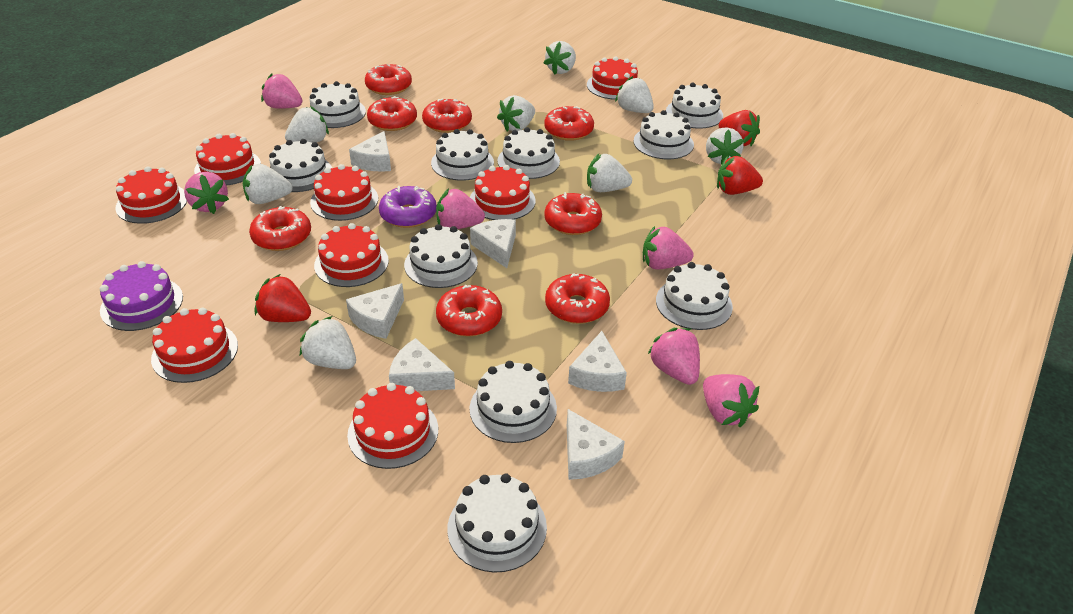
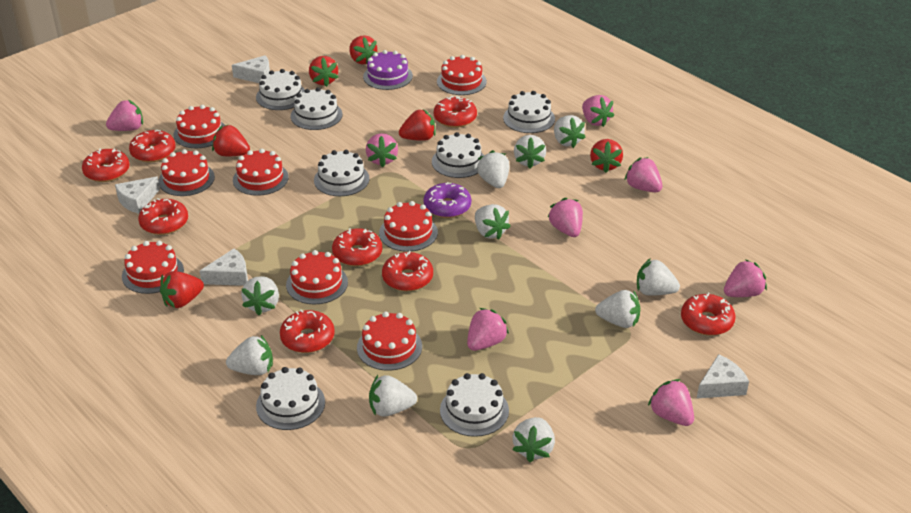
pink strawberry: [184,172,229,214] [261,73,302,109] [436,188,485,229] [643,226,694,270] [648,328,700,385] [703,374,759,427] = 6 -> [106,100,143,131] [366,133,398,167] [467,308,509,351] [548,198,583,237] [582,95,614,127] [624,157,663,192] [648,379,694,426] [724,259,767,297] = 8
red strawberry: [255,274,311,322] [717,156,763,195] [719,110,760,146] = 3 -> [160,271,204,308] [212,125,250,156] [309,56,339,87] [349,35,378,65] [399,109,435,141] [590,139,623,173] = 6
white cake: [269,139,332,192] [309,81,366,128] [404,224,478,288] [431,129,494,181] [447,473,547,572] [469,361,557,443] [497,127,560,179] [633,110,694,159] [656,262,733,330] [666,83,723,129] = 10 -> [256,69,305,110] [256,367,325,430] [291,87,342,130] [314,150,370,196] [432,132,484,178] [440,373,509,437] [503,91,555,133] = 7
white cheese: [346,283,404,339] [349,131,391,172] [389,338,455,391] [470,219,516,268] [567,409,625,480] [568,331,627,392] = 6 -> [115,177,160,214] [200,249,248,286] [232,55,270,83] [697,354,749,398] = 4
white strawberry: [243,164,293,204] [285,106,329,143] [300,316,356,369] [497,95,535,131] [544,41,576,75] [587,154,632,192] [615,76,654,113] [706,127,744,165] = 8 -> [226,335,273,375] [241,276,279,315] [369,375,417,417] [475,204,511,240] [477,150,509,188] [512,417,555,462] [514,135,546,169] [554,115,586,148] [595,290,640,328] [637,258,680,296] = 10

